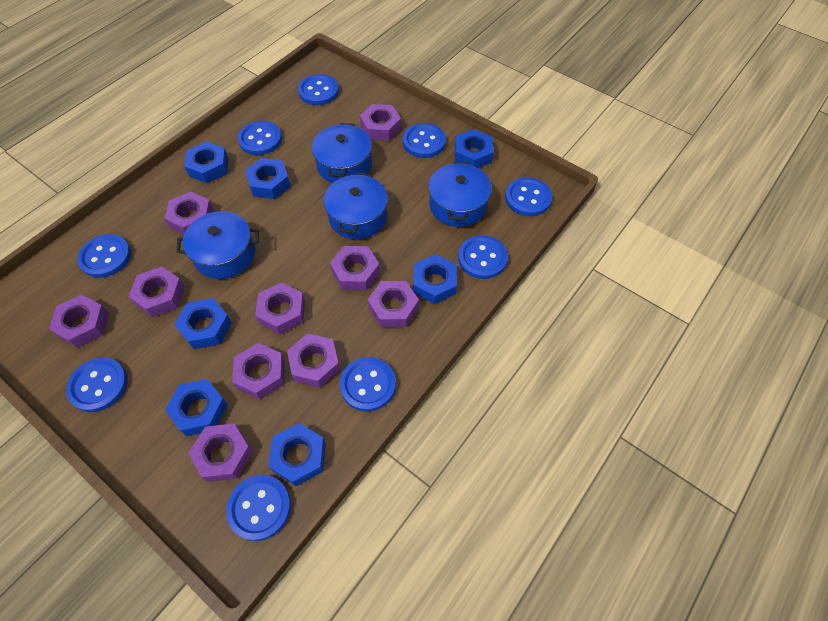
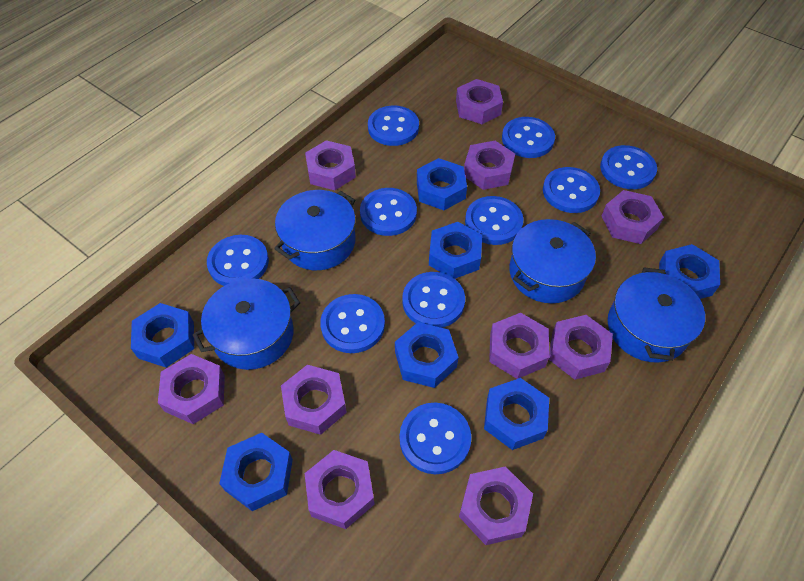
blue button: [66,358,128,412] [77,234,131,278] [226,475,291,541] [238,121,282,155] [298,74,339,105] [340,357,396,412] [403,123,446,158] [458,235,508,279] [505,177,552,216] = 9 -> [207,235,269,286] [320,294,385,353] [360,188,417,236] [368,106,419,146] [400,403,471,474] [402,272,465,328] [465,196,523,245] [502,117,555,158] [543,167,600,213] [600,145,657,189] = 10

